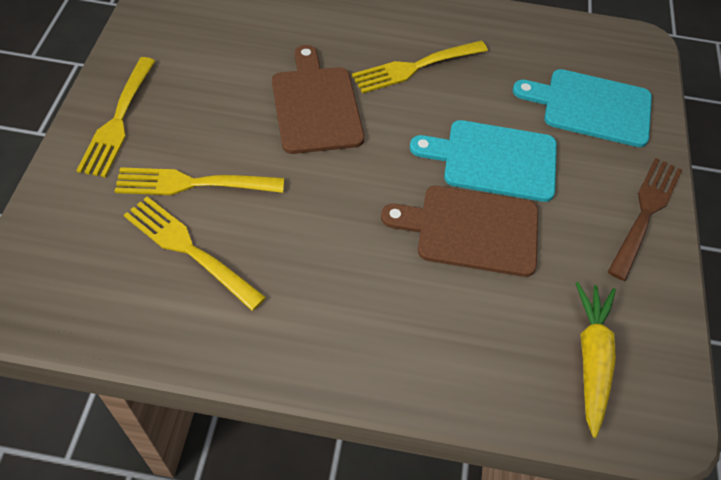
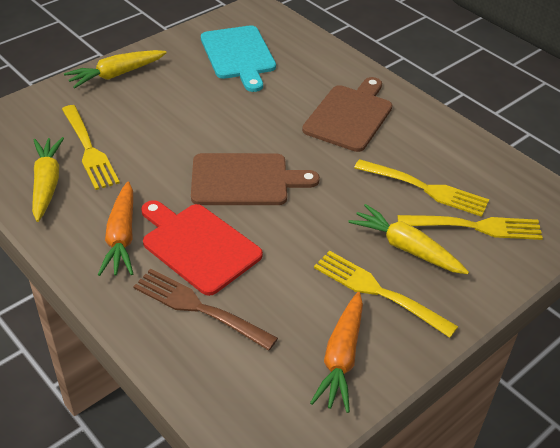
orange carrot: none = 0 -> [98,181,133,276] [310,292,363,413] = 2
red cutting board: none = 0 -> [141,200,263,296] = 1
turquoise cutting board: [410,120,557,202] [513,69,652,147] = 2 -> [201,25,276,92] = 1
yellow carrot: [576,282,616,438] = 1 -> [32,137,64,222] [64,50,167,89] [348,204,469,274] = 3

